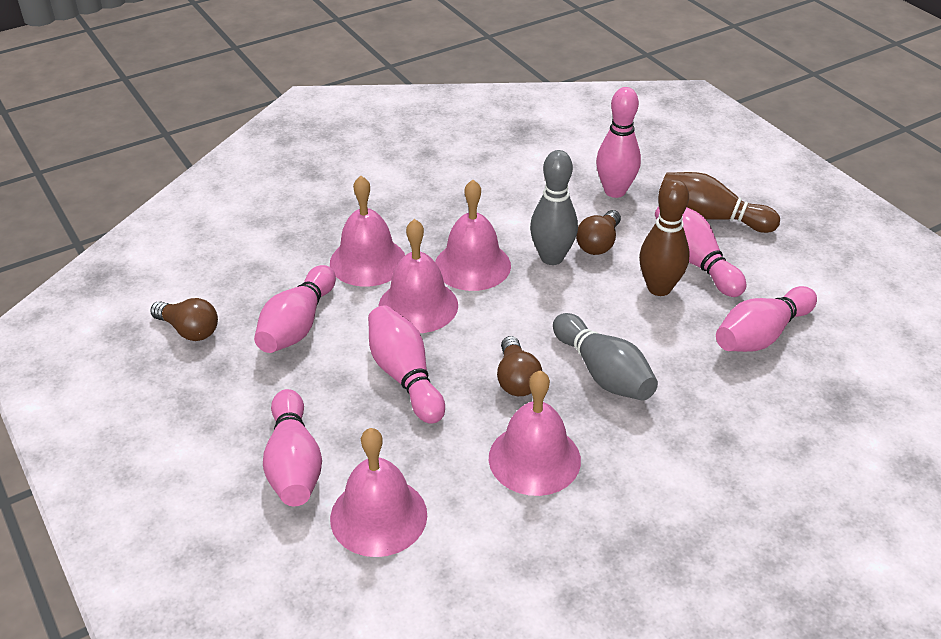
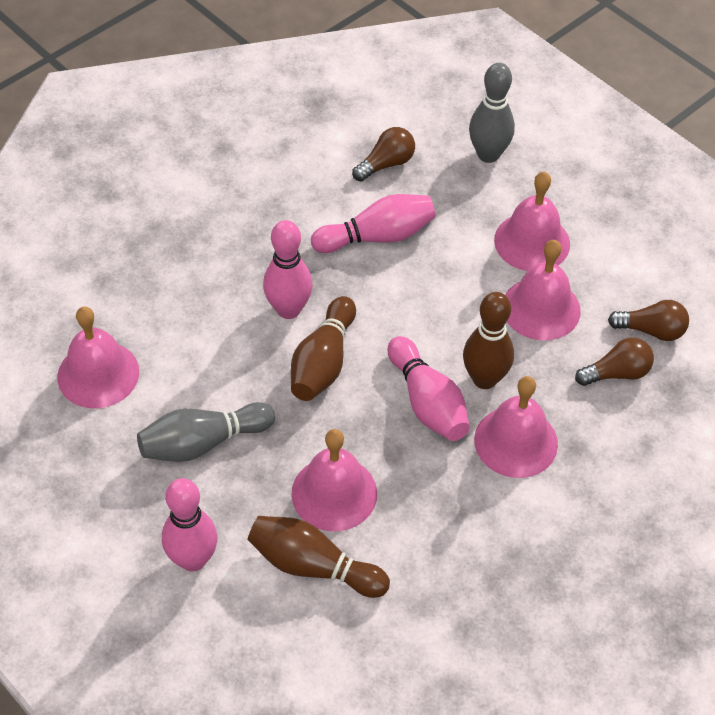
brown bowling pin: [639,179,690,296] [659,172,780,233] = 2 -> [248,516,390,598] [291,296,356,401] [463,292,514,389] = 3
pink bowling pin: [254,265,336,353] [263,389,322,506] [368,305,445,424] [596,87,641,198] [655,206,746,297] [716,286,817,352] = 6 -> [162,478,218,572] [263,220,313,319] [311,194,436,253] [388,336,470,441] = 4

